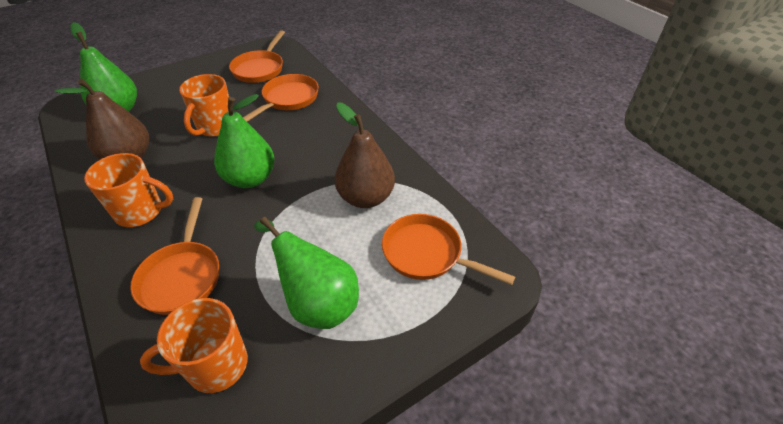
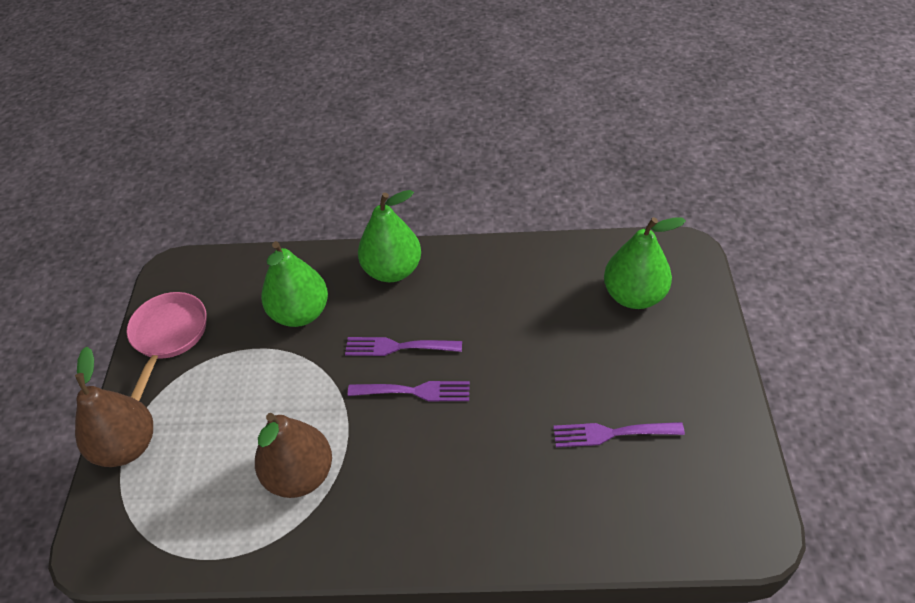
orange mug: [84,153,173,227] [140,298,248,393] [179,74,229,137] = 3 -> none = 0
orange pan: [130,197,219,315] [229,30,285,83] [243,74,319,122] [382,214,515,285] = 4 -> none = 0
pink pan: none = 0 -> [127,292,207,401] = 1
purple fork: none = 0 -> [345,337,462,356] [348,381,470,401] [553,422,685,447] = 3

